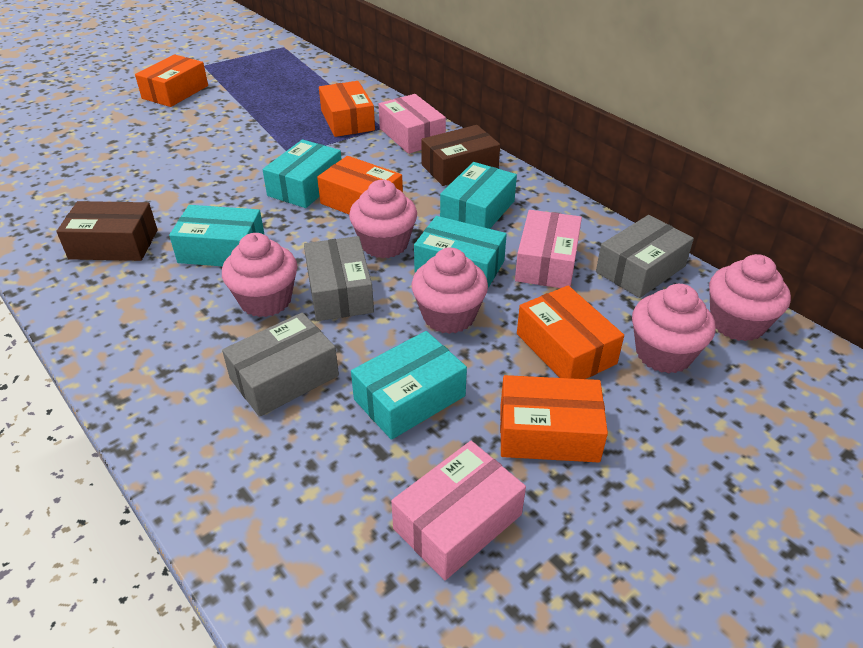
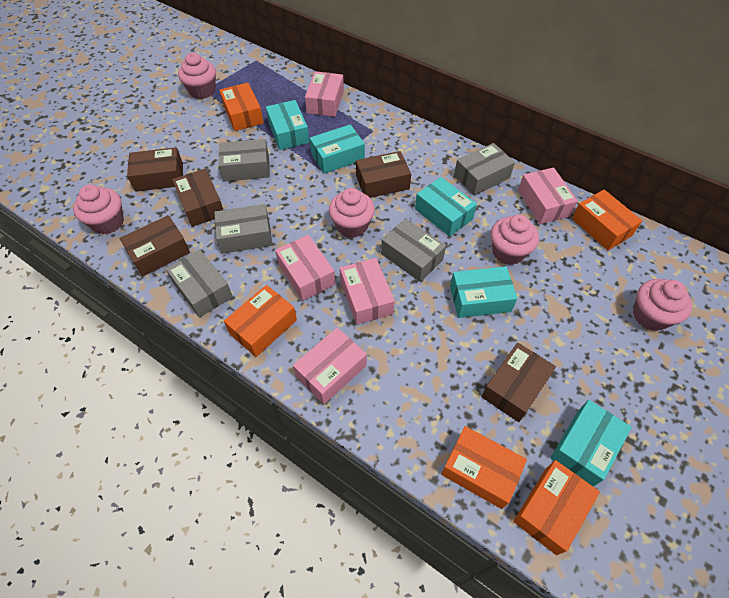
brown box: [56,201,158,261] [421,125,500,186] = 2 -> [119,215,190,277] [127,147,183,192] [172,169,223,227] [356,151,411,198] [481,343,556,422] = 5
grey box: [222,312,339,417] [304,236,374,321] [596,215,694,298] = 3 -> [166,249,233,318] [214,204,272,254] [219,139,270,182] [381,219,446,282] [454,143,515,195] = 5
pink box: [378,94,446,154] [391,441,526,580] [515,210,582,288] = 3 -> [275,235,335,301] [293,328,367,404] [305,71,344,117] [340,258,395,325] [518,167,578,224] = 5

